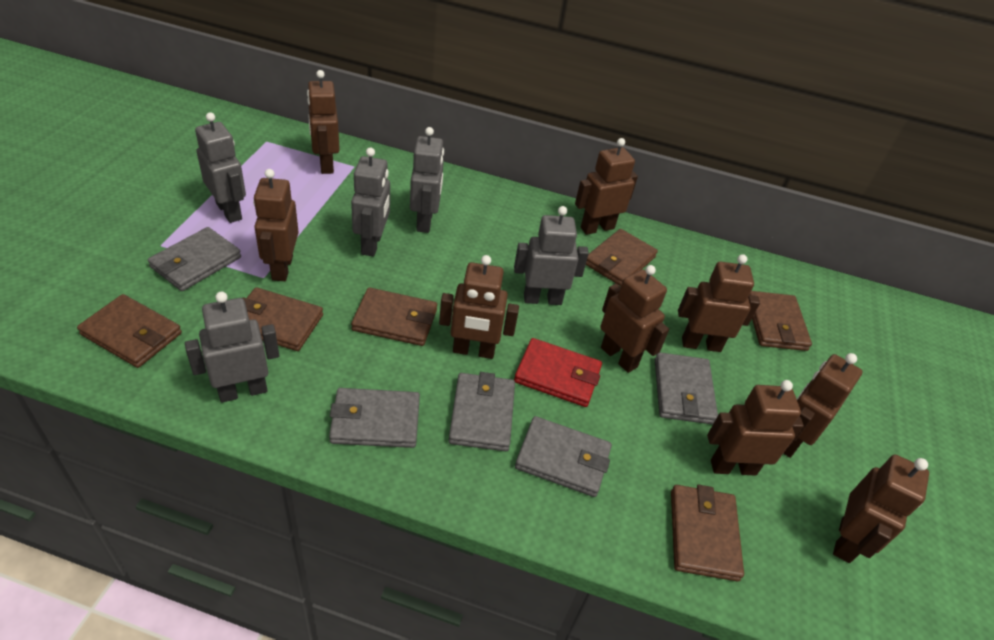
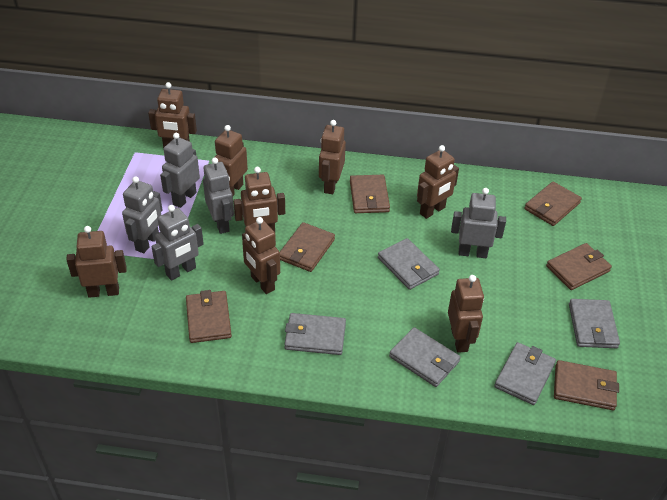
brown robot: [253,169,299,281] [307,70,340,174] [439,255,519,359] [575,138,638,235] [600,265,669,373] [678,254,760,352] [707,380,804,476] [783,353,863,458] [833,454,929,563] = 9 -> [66,226,127,298] [148,82,197,148] [214,125,248,196] [233,167,285,232] [242,217,280,294] [319,120,346,194] [417,145,459,219] [448,275,484,353] = 8
red wallet: [514,338,602,407] = 1 -> none = 0

